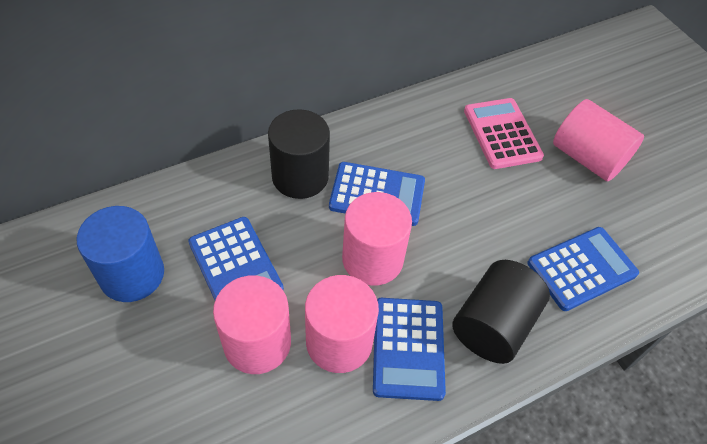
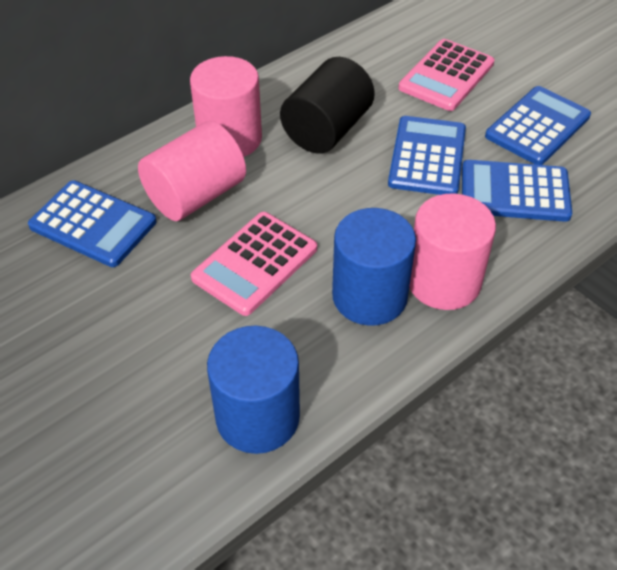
black cylinder: [268,109,330,199] [452,260,550,364] = 2 -> [280,57,375,153] = 1
blue cylinder: [77,206,164,302] = 1 -> [207,326,300,454] [332,208,416,326] = 2
pink calculator: [464,98,544,169] = 1 -> [191,212,317,316] [399,39,494,111] = 2
pink cylinder: [213,275,291,374] [305,275,379,373] [342,192,412,286] [553,99,644,182] = 4 -> [138,121,246,221] [190,56,262,157] [409,193,496,310] = 3

